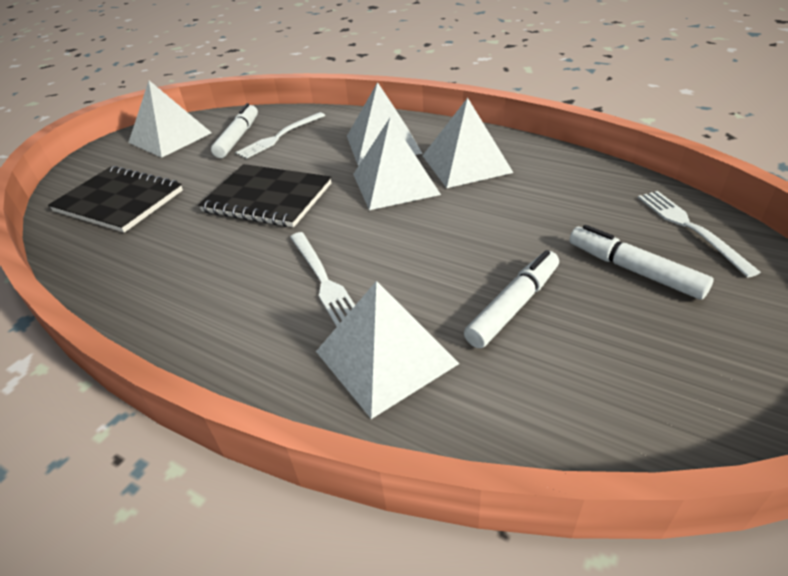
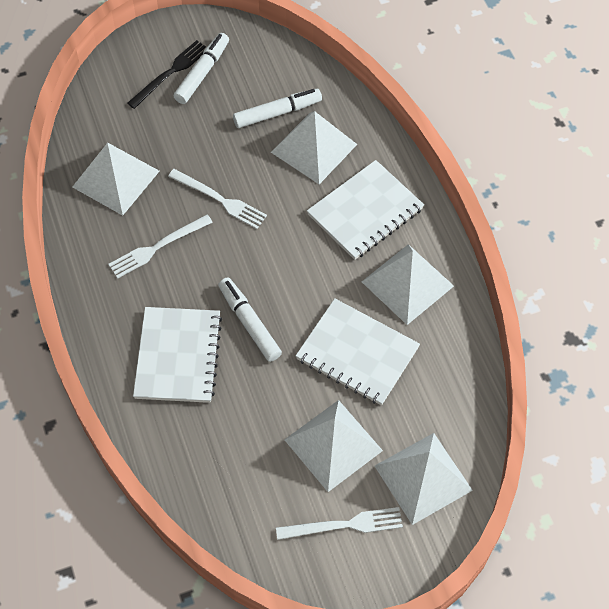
black fork: none = 0 -> [127,40,206,109] = 1
black notebook: [48,166,183,233] [198,164,331,227] = 2 -> none = 0
white notebook: none = 0 -> [133,307,222,403] [296,299,420,406] [307,160,424,260] = 3

